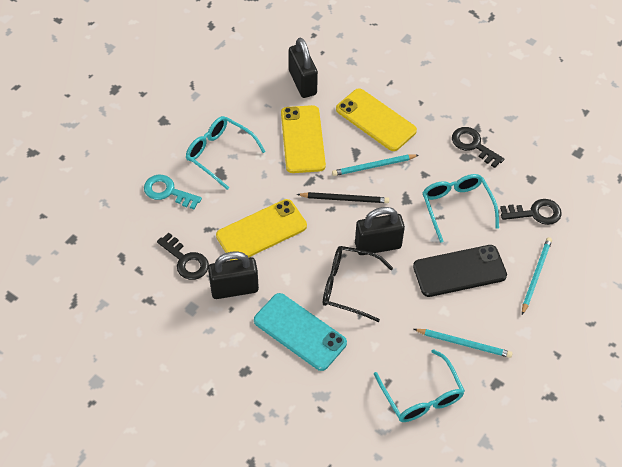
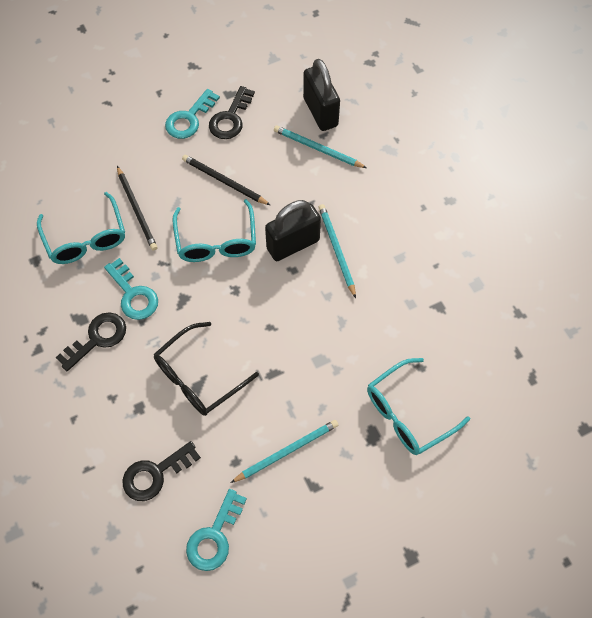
black padlock: [208,251,259,299] [289,38,318,98] [355,207,405,255] = 3 -> [265,200,321,261] [303,59,340,131] = 2
black pencil: [297,192,389,203] = 1 -> [117,166,157,251] [182,155,270,205] = 2
black phone: [413,245,507,297] = 1 -> none = 0
turquoise key: [144,175,202,210] = 1 -> [104,258,158,320] [165,89,220,139] [186,489,247,571] = 3
turquoise phone: [254,293,347,371] = 1 -> none = 0
yellow phone: [216,199,307,260] [281,105,326,173] [336,89,417,151] = 3 -> none = 0

